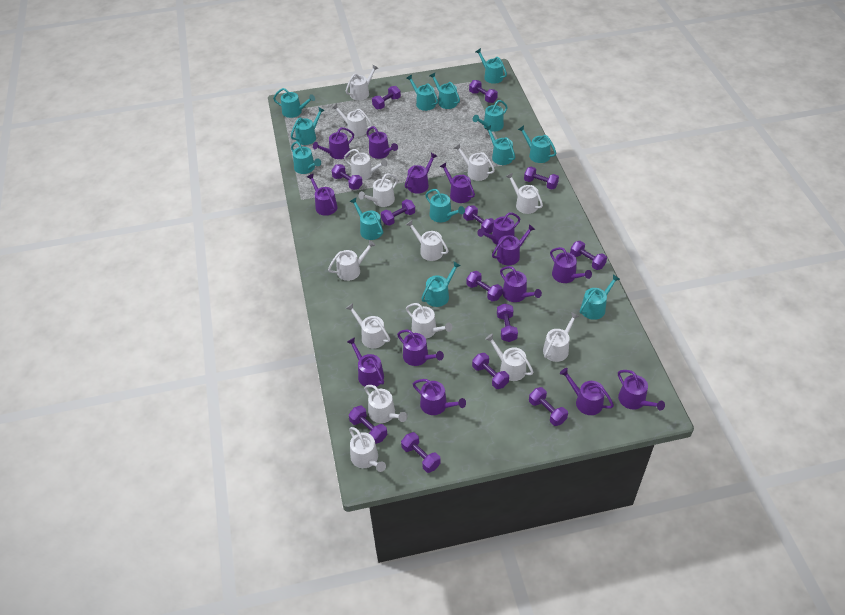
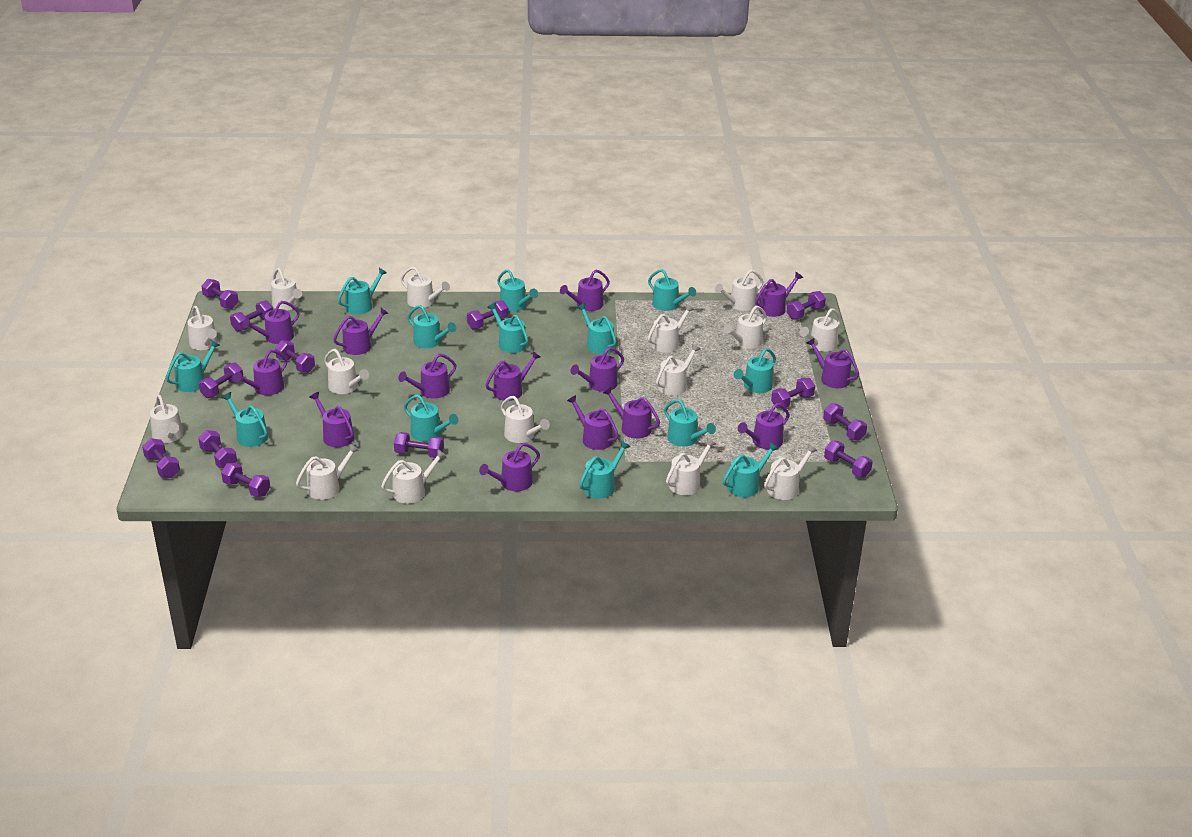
white watering can: [328,240,376,281] [332,103,372,137] [344,149,387,180] [346,65,378,101] [346,303,390,349] [349,427,386,472] [358,174,398,207] [364,385,407,423] [406,220,449,261] [406,303,452,338] [454,144,495,181] [485,334,534,381] [506,172,543,214] [543,312,579,362] = 14 -> [150,395,184,443] [187,306,218,350] [271,268,302,310] [296,444,359,500] [324,349,369,394] [381,449,446,504] [401,266,450,308] [501,396,550,443] [648,304,694,353] [656,344,701,396] [666,438,716,495] [715,270,763,311] [723,306,767,349] [764,444,818,500] [800,308,841,352] = 15

